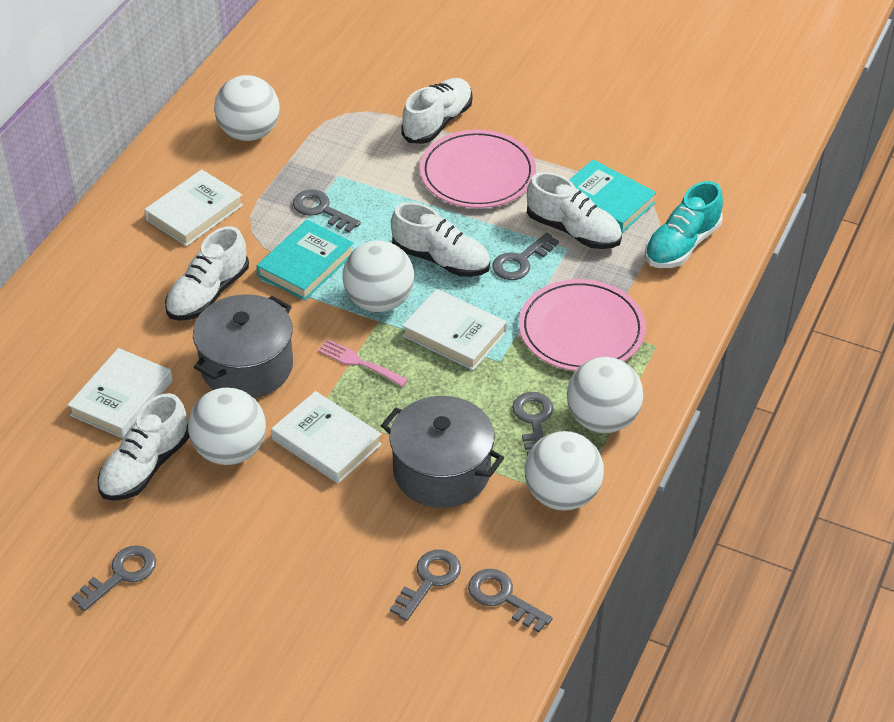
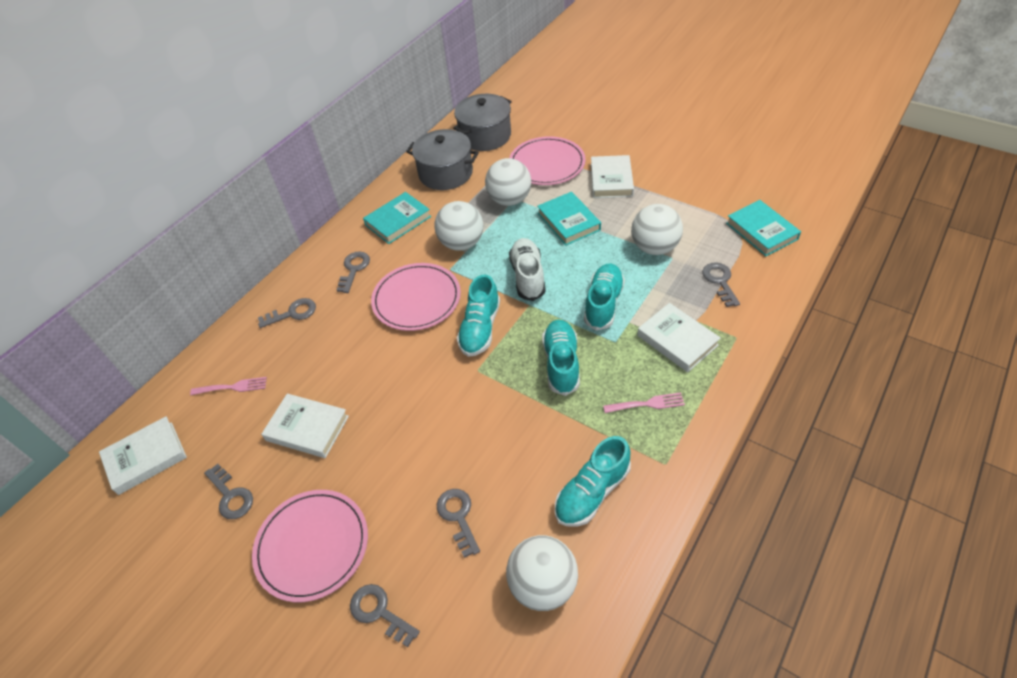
pink fork: [318,339,408,387] = 1 -> [190,377,267,396] [603,392,685,413] = 2
pink plate: [420,130,536,208] [519,279,646,371] = 2 -> [252,490,368,602] [371,263,461,331] [509,136,586,185] = 3
turquoise book: [256,220,354,300] [569,159,656,233] = 2 -> [363,192,431,244] [537,192,601,246] [726,200,801,256] = 3
turquoise shoe: [645,181,723,268] = 1 -> [457,274,500,357] [542,320,580,396] [555,436,631,527] [584,263,625,331] = 4
white ball: [188,388,266,465] [214,75,280,141] [343,241,414,312] [525,431,604,511] [567,357,643,433] = 5 -> [434,201,483,251] [485,158,531,206] [506,535,578,611] [631,204,683,255] = 4
white shoe: [98,393,190,501] [165,226,249,321] [391,202,490,277] [401,78,473,144] [527,172,622,249] = 5 -> [509,238,546,301] = 1

